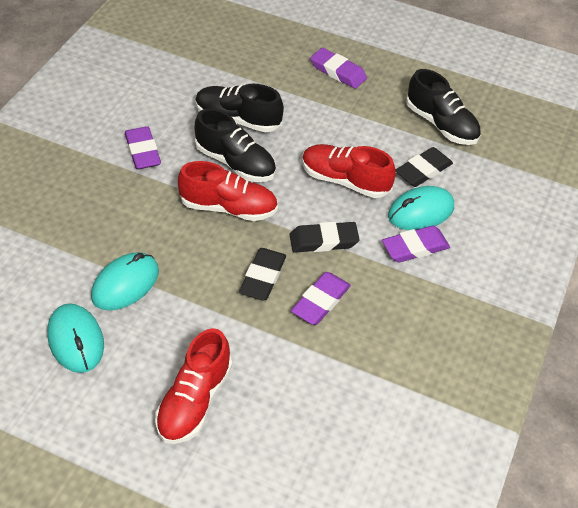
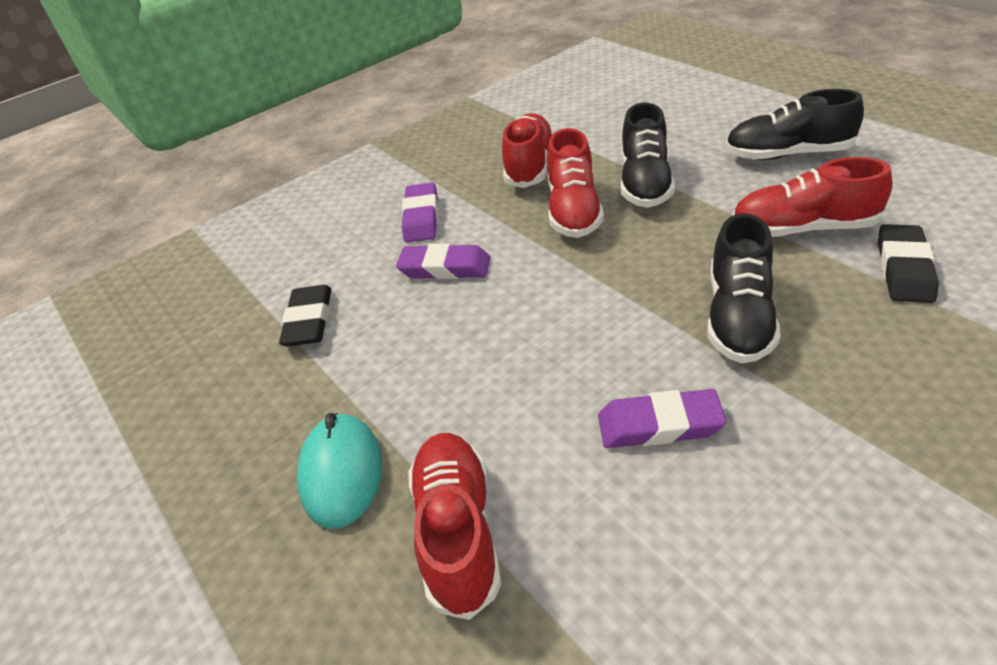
black eraser: [239,248,286,300] [290,222,360,253] [396,147,453,187] = 3 -> [279,285,331,346] [878,224,939,303] = 2
purple eraser: [125,126,161,169] [291,272,351,325] [310,48,367,89] [382,225,450,263] = 4 -> [396,243,491,279] [402,182,438,243] [598,389,727,448] = 3
red shoe: [155,328,232,444] [178,161,278,221] [302,144,396,198] = 3 -> [408,433,501,620] [502,113,554,188] [547,128,604,238] [732,157,892,237] = 4
turquoise mouse: [47,303,104,373] [91,252,159,310] [388,186,454,230] = 3 -> [297,413,382,529] = 1

